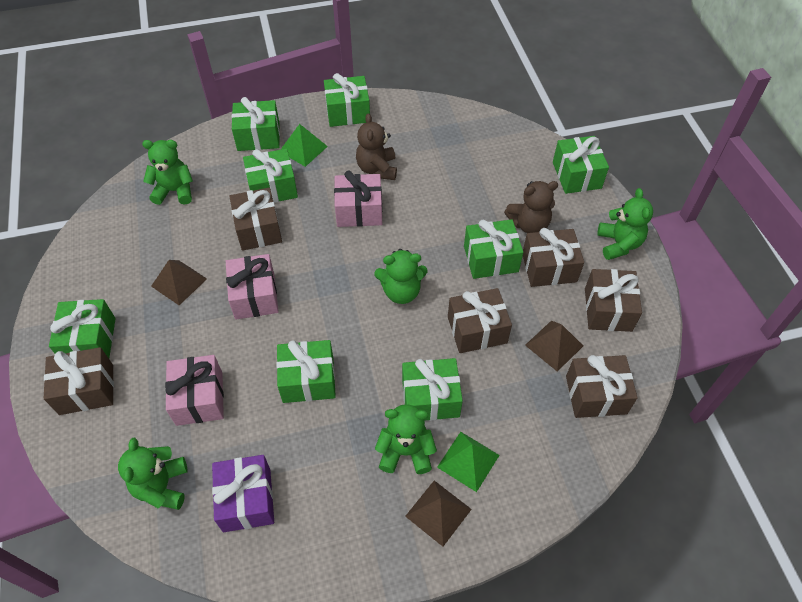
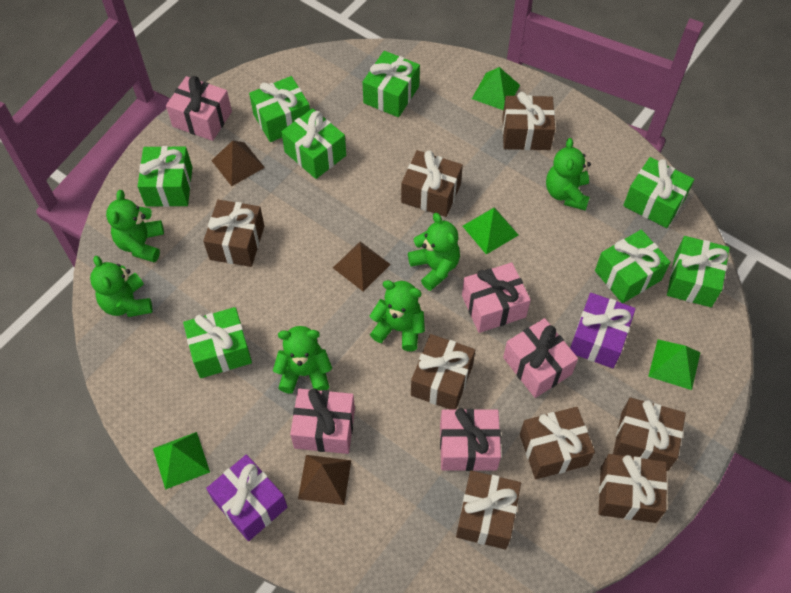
brown gift: [44,347,114,415] [229,188,282,251] [448,288,512,353] [523,228,584,287] [566,355,638,418] [585,269,642,332] = 6 -> [203,200,264,267] [401,150,463,217] [411,334,475,410] [456,471,521,549] [502,92,555,150] [520,407,595,479] [599,454,667,523] [613,398,686,471] = 8
brown teddy bear: [356,113,397,180] [504,181,558,233] = 2 -> none = 0
green pyramid: [281,124,328,167] [437,432,500,492] = 2 -> [153,432,210,490] [463,207,518,255] [472,67,520,110] [648,340,701,390] = 4
green teddy bear: [118,438,188,510] [142,140,193,205] [374,249,427,304] [375,404,437,474] [597,188,653,260] = 5 -> [90,256,153,317] [106,190,164,263] [273,326,332,394] [370,280,425,351] [408,213,460,291] [546,138,591,211] = 6
pink gift: [165,355,224,426] [226,254,279,319] [334,171,382,227] = 3 -> [166,76,232,141] [290,388,355,454] [440,408,501,471] [462,262,531,333] [503,318,578,398] = 5
purple gift: [212,455,274,532] = 1 -> [206,455,287,541] [570,293,636,368] = 2

